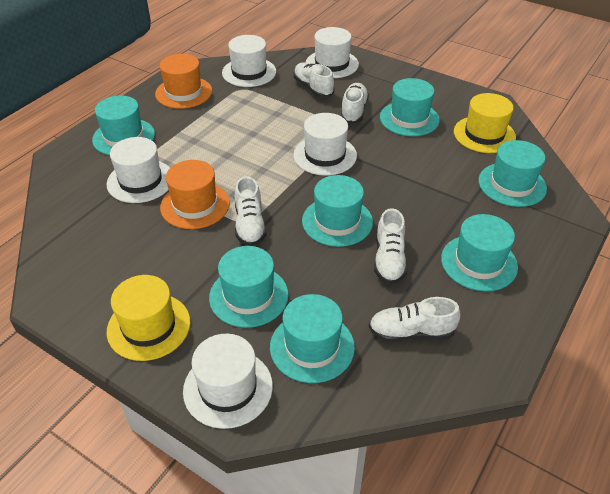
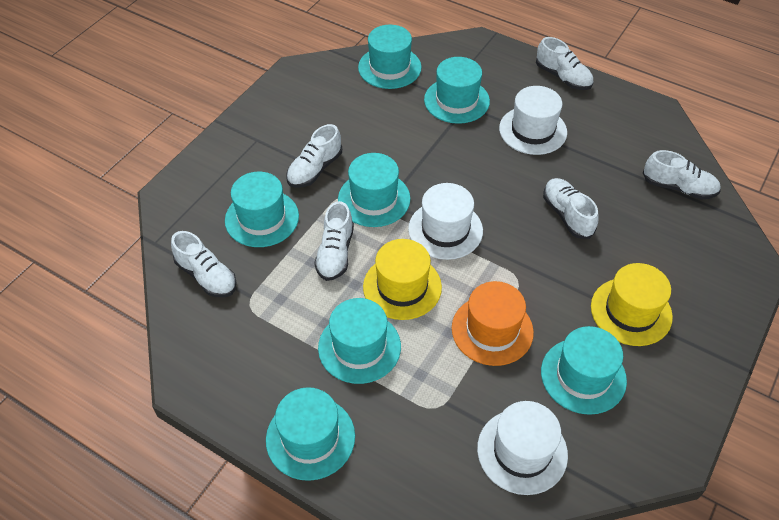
orange hat: [155,54,212,109] [160,160,230,229] = 2 -> [452,281,534,366] = 1
white hat: [107,137,170,203] [183,334,273,429] [222,35,276,87] [293,113,357,176] [306,27,359,78] = 5 -> [408,183,483,260] [477,401,568,495] [499,86,567,155] = 3
white shoe: [235,176,266,246] [294,62,334,98] [341,83,369,124] [369,297,460,342] [374,208,407,284] = 5 -> [171,231,237,297] [286,124,342,188] [314,201,354,281] [536,37,593,90] [543,178,598,239] [643,150,721,199] = 6

